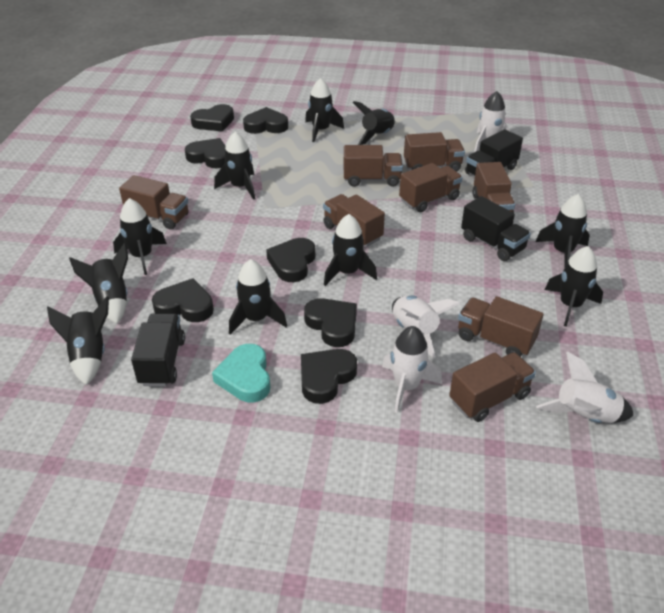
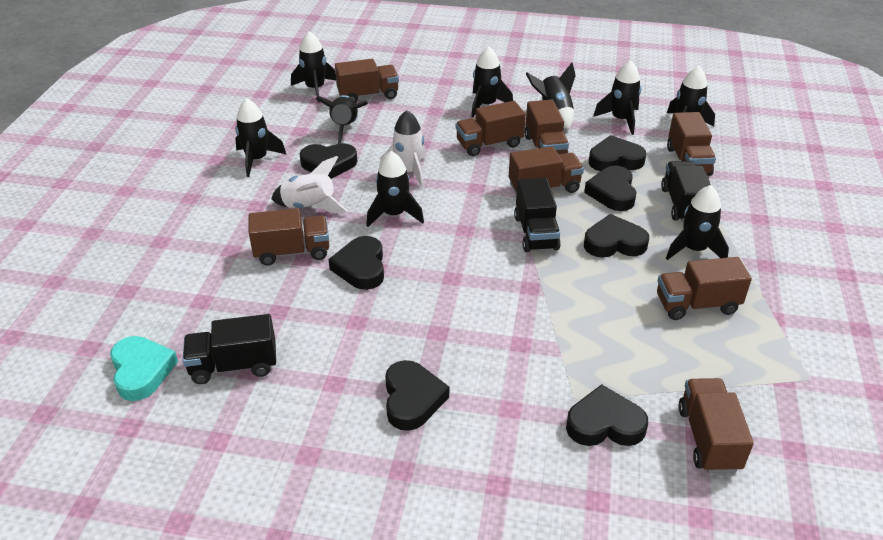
black rocket: [47,296,109,385] [69,242,128,324] [113,198,167,275] [214,132,255,200] [229,259,287,335] [305,78,344,142] [324,214,377,286] [353,101,395,145] [536,194,590,269] [545,246,603,327] = 10 -> [235,98,286,177] [291,31,336,102] [316,95,368,144] [366,151,424,227] [471,47,513,118] [526,63,576,129] [593,60,641,135] [666,185,729,260] [667,66,715,127] = 9
white rocket: [382,326,442,413] [392,296,460,358] [474,91,511,152] [536,352,634,423] = 4 -> [271,156,348,213] [379,110,426,188] = 2

